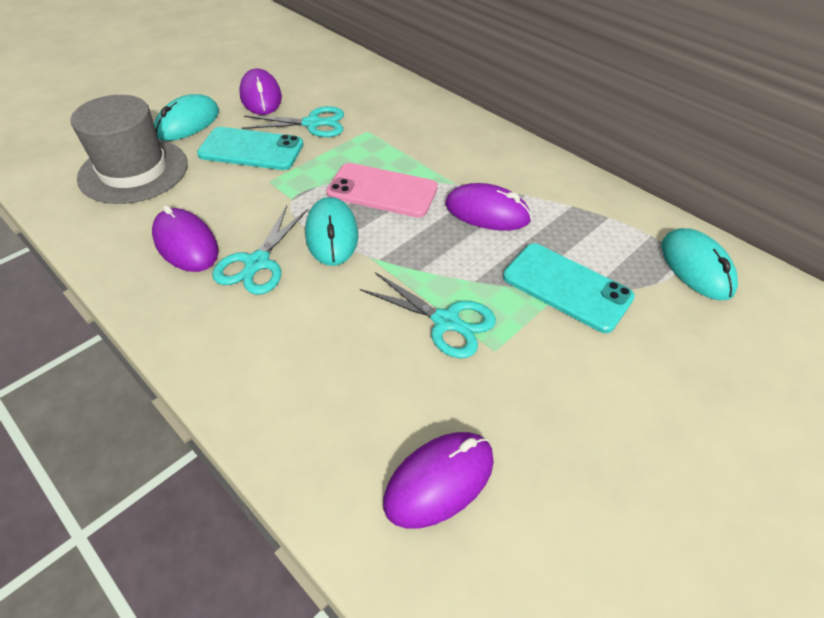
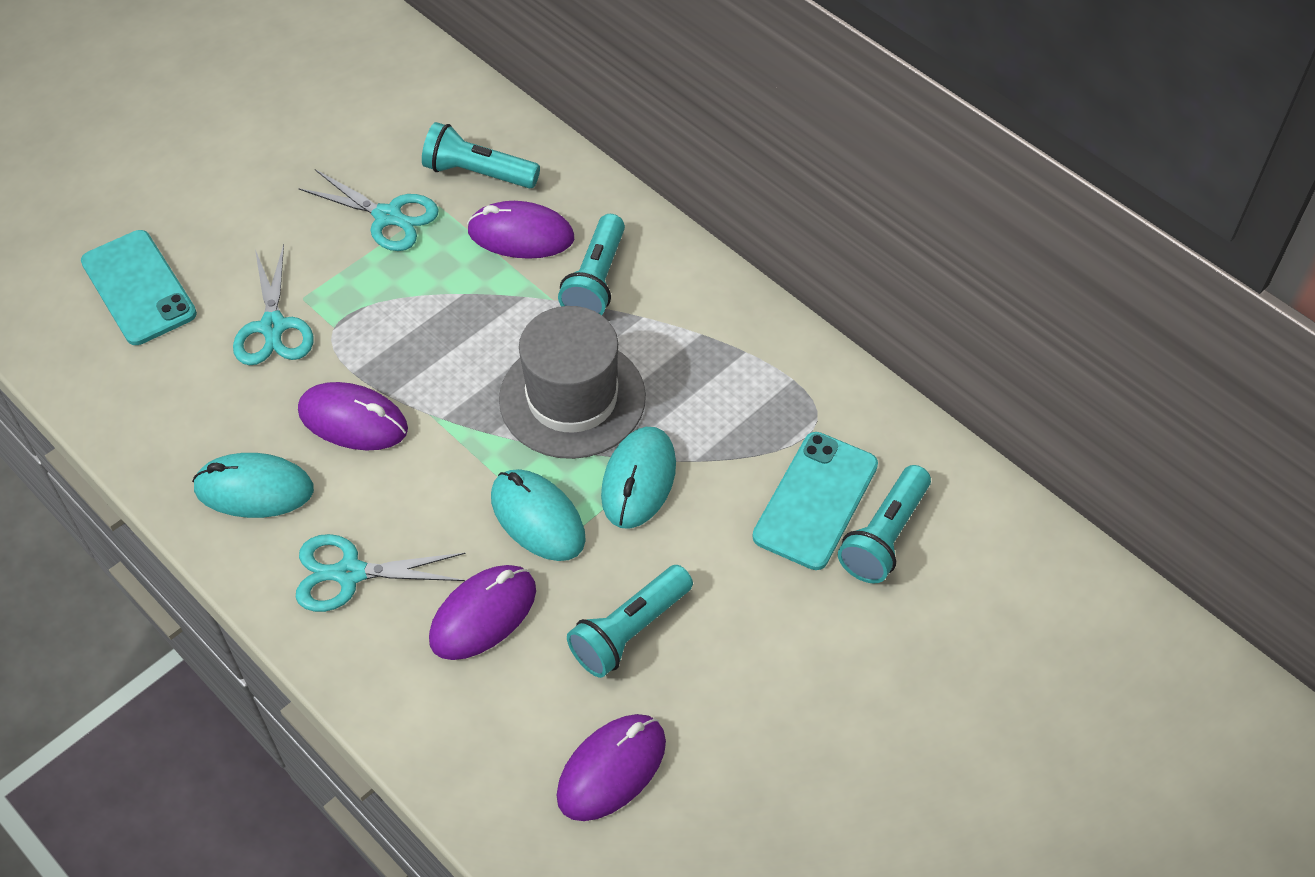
pink phone: [326,163,438,218] = 1 -> none = 0
turquoise flashlight: none = 0 -> [422,122,540,189] [558,214,625,315] [567,565,693,678] [838,465,931,584] = 4

